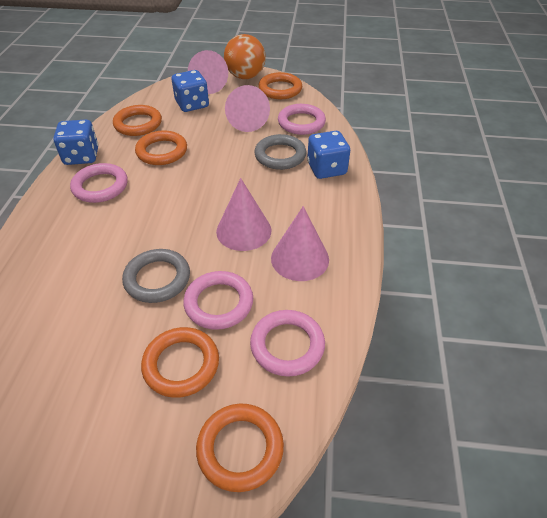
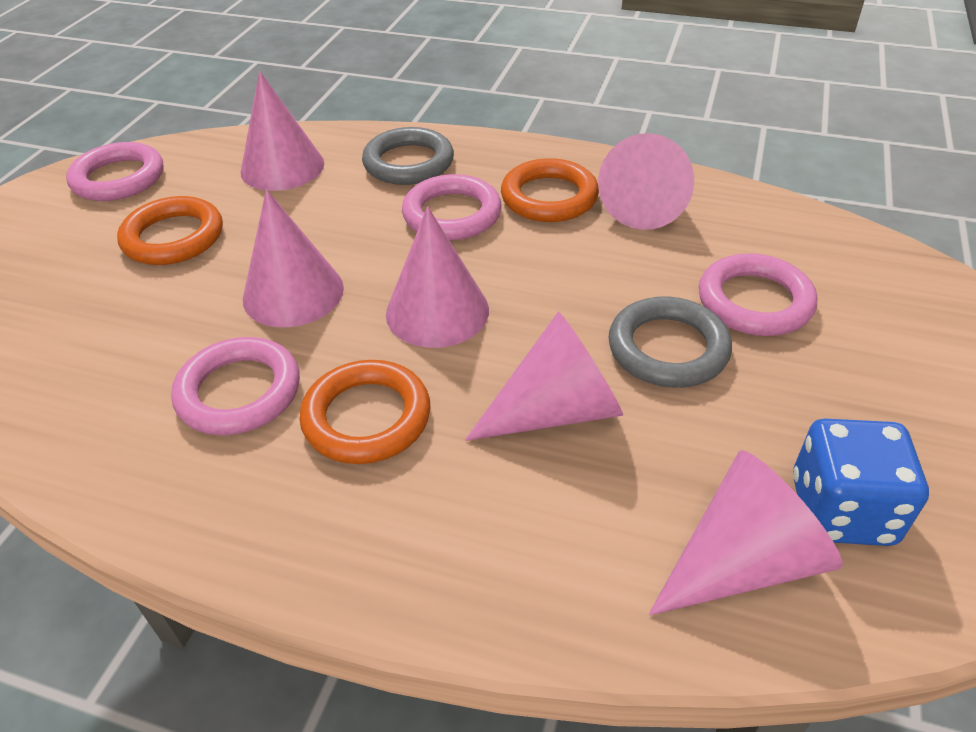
blue dice: [53,120,98,165] [172,70,209,112] [307,131,350,179] = 3 -> [793,419,929,546] = 1
orange ball: [224,34,266,79] = 1 -> none = 0
orange ring: [113,105,162,136] [135,130,187,165] [141,327,219,398] [196,403,284,492] [258,72,302,99] = 5 -> [117,196,223,265] [300,360,431,464] [501,158,599,222] = 3
pink cone: [188,50,228,94] [216,178,272,251] [225,85,270,132] [271,206,329,281] = 4 -> [240,71,324,191] [243,189,344,327] [386,206,489,348] [465,312,623,441] [598,133,694,230] [648,450,843,616] = 6

